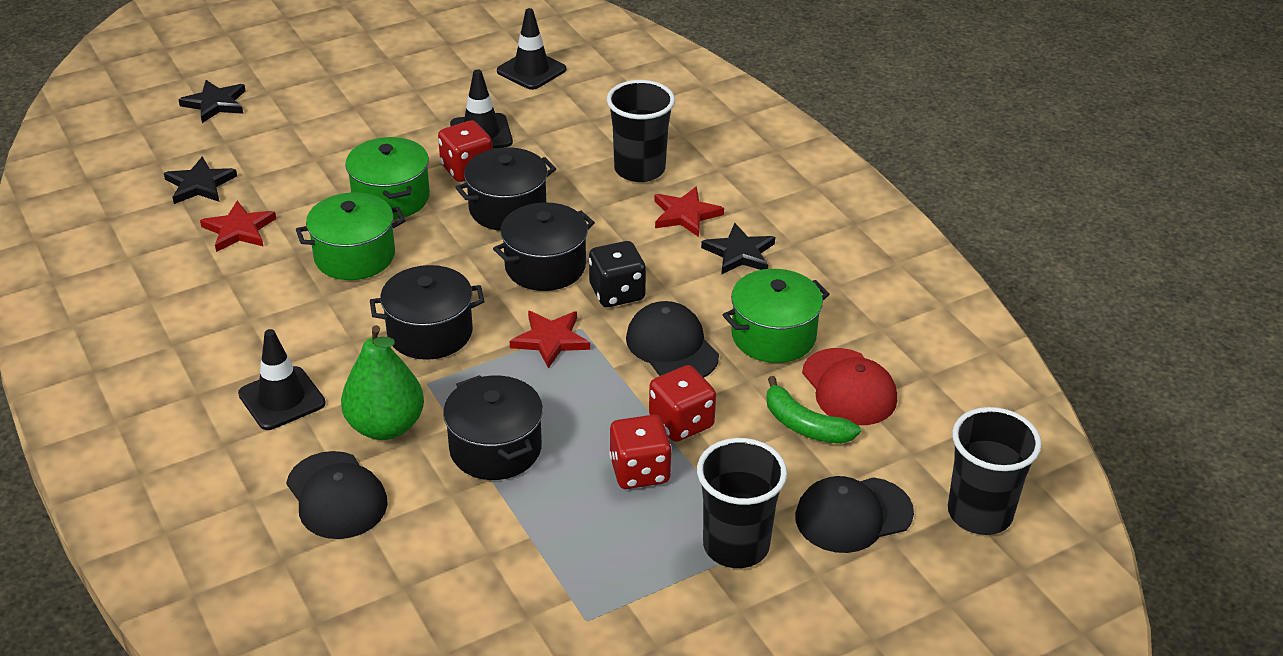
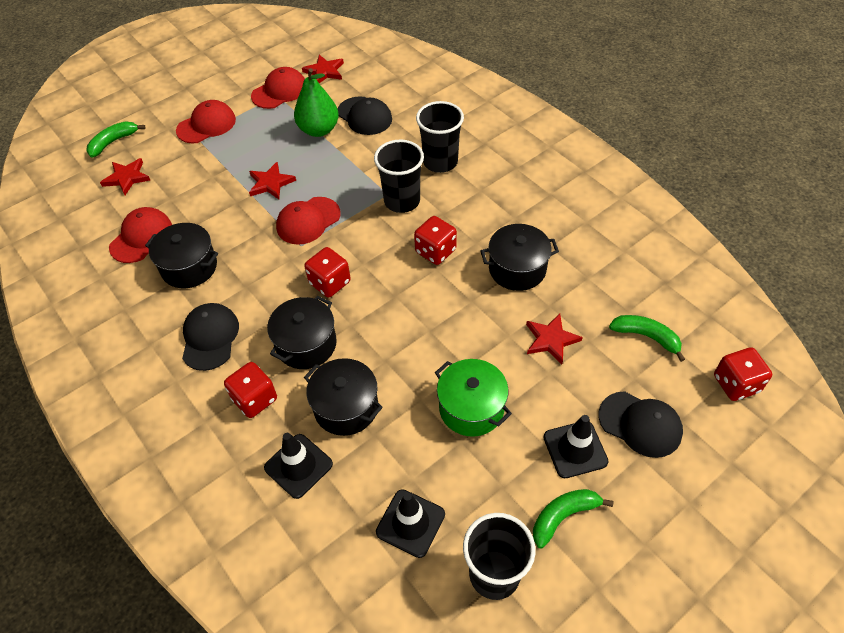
black dice: [589,241,646,307] = 1 -> none = 0
black star: [164,156,237,204] [178,80,246,123] [701,223,775,275] = 3 -> none = 0
green banana: [767,376,861,444] = 1 -> [87,122,146,157] [533,489,614,548] [609,315,685,362] = 3
green pot: [296,192,405,280] [345,137,430,220] [723,269,830,363] = 3 -> [435,359,512,437] = 1
red cap: [802,348,897,425] = 1 -> [109,207,172,263] [176,100,236,143] [251,67,305,109] [276,197,341,245] = 4
red dice: [438,120,493,182] [609,415,672,489] [649,365,716,442] = 3 -> [224,362,277,418] [304,247,351,298] [414,216,457,265] [714,347,772,401] = 4
red star: [200,201,276,252] [510,311,590,369] [655,187,724,237] = 3 -> [100,158,150,195] [249,162,296,199] [302,55,344,83] [526,314,583,364] = 4

